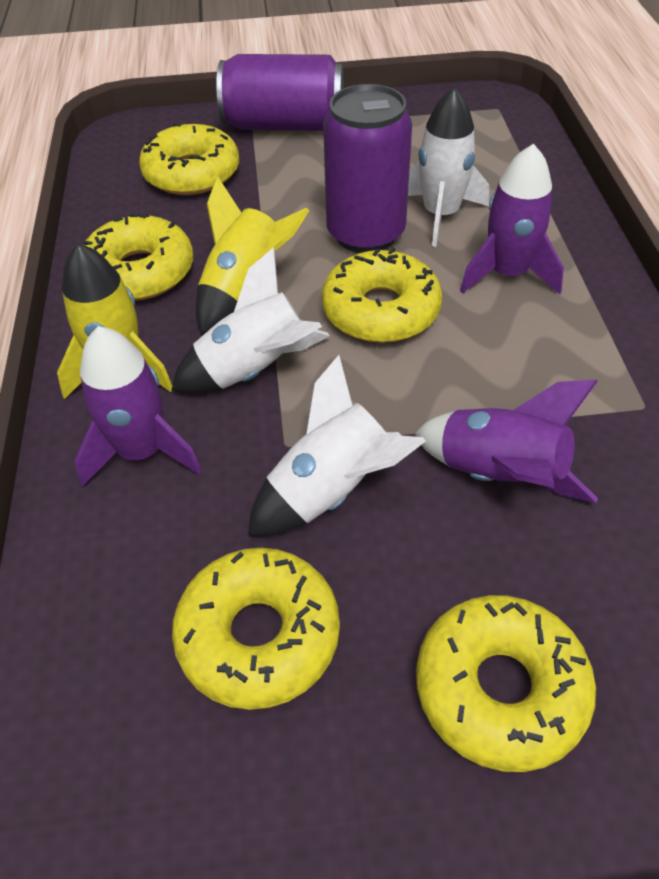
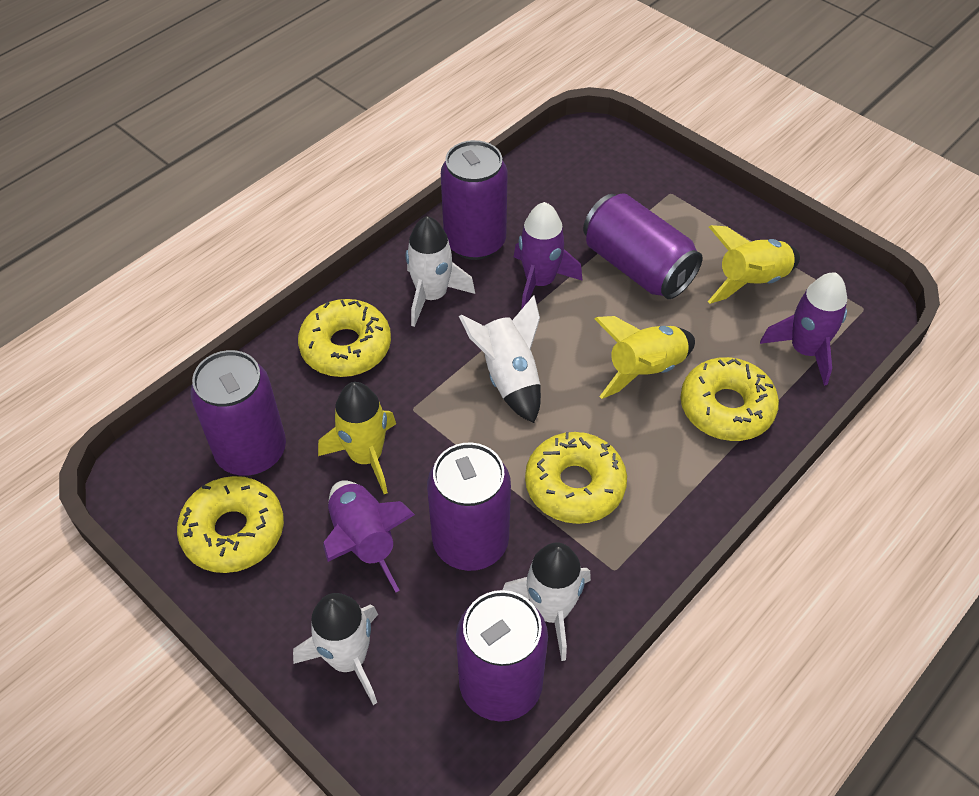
purple can: [216,54,344,131] [323,84,412,253] = 2 -> [190,350,286,476] [427,443,511,571] [441,140,508,260] [456,590,548,722] [583,193,702,299] = 5
white rocket: [171,247,330,394] [248,355,426,536] [408,87,489,247] = 3 -> [293,593,378,705] [406,216,475,327] [459,295,541,423] [503,542,591,661] = 4
yellow donut: [83,213,193,301] [139,123,239,195] [172,548,340,710] [322,248,442,343] [416,595,596,772] = 5 -> [177,476,284,573] [298,299,391,377] [525,432,627,524] [681,357,779,441] = 4
yellow rocket: [57,243,172,399] [196,176,309,334] = 2 -> [318,382,396,494] [594,316,695,399] [708,225,800,304] = 3

